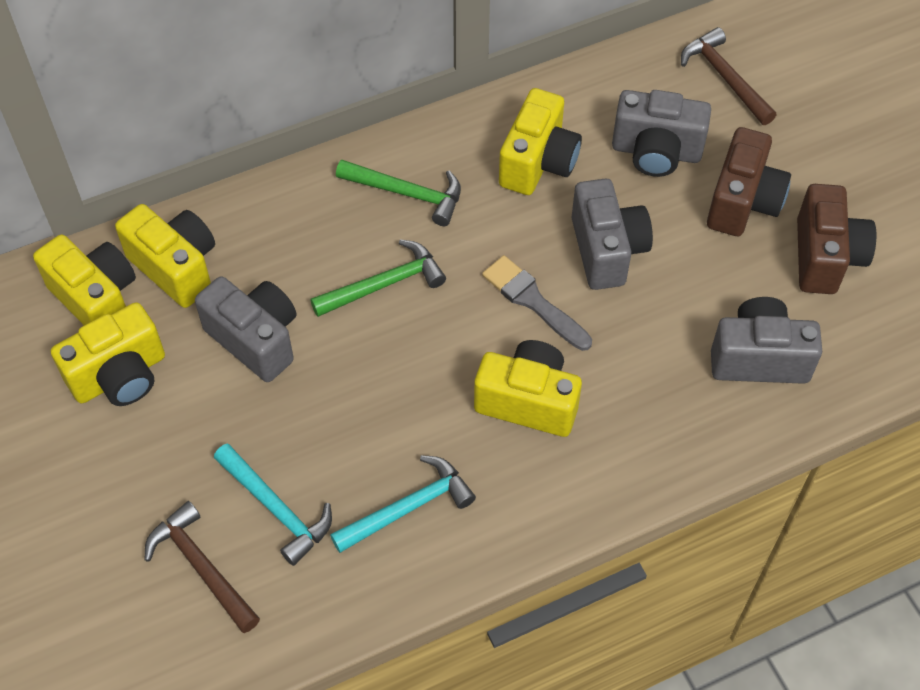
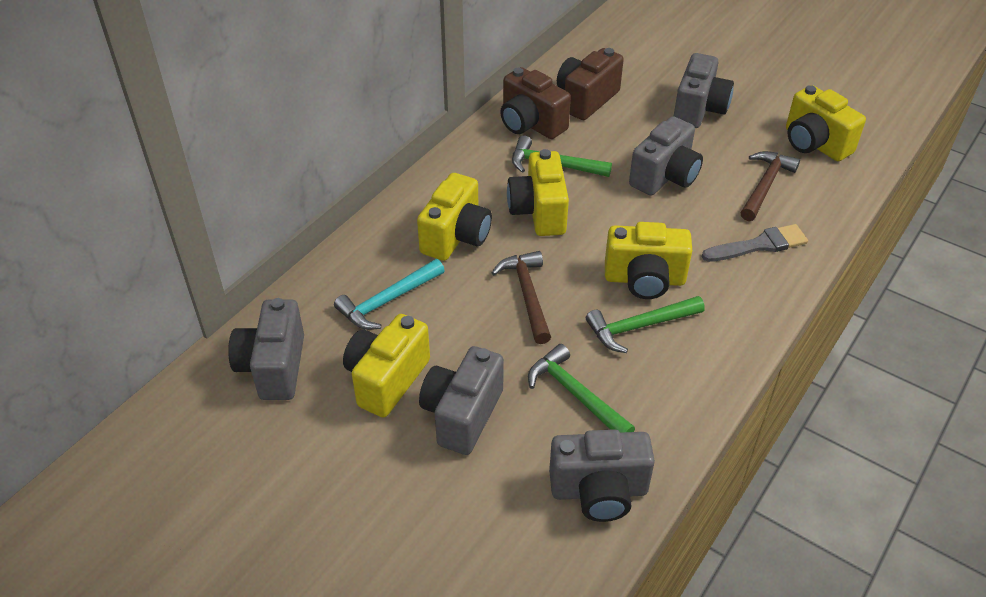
green hammer: [310,239,446,317] [336,160,461,226] = 2 -> [512,135,612,177] [528,344,635,433] [586,296,705,353] = 3
grey camera: [195,276,296,382] [572,178,653,290] [612,90,711,177] [711,297,822,384] = 4 -> [228,298,304,400] [419,346,504,455] [549,429,655,522] [629,116,703,195] [674,53,734,128] = 5
turquoise hammer: [214,443,332,566] [330,455,476,553] = 2 -> [334,259,445,330] = 1

